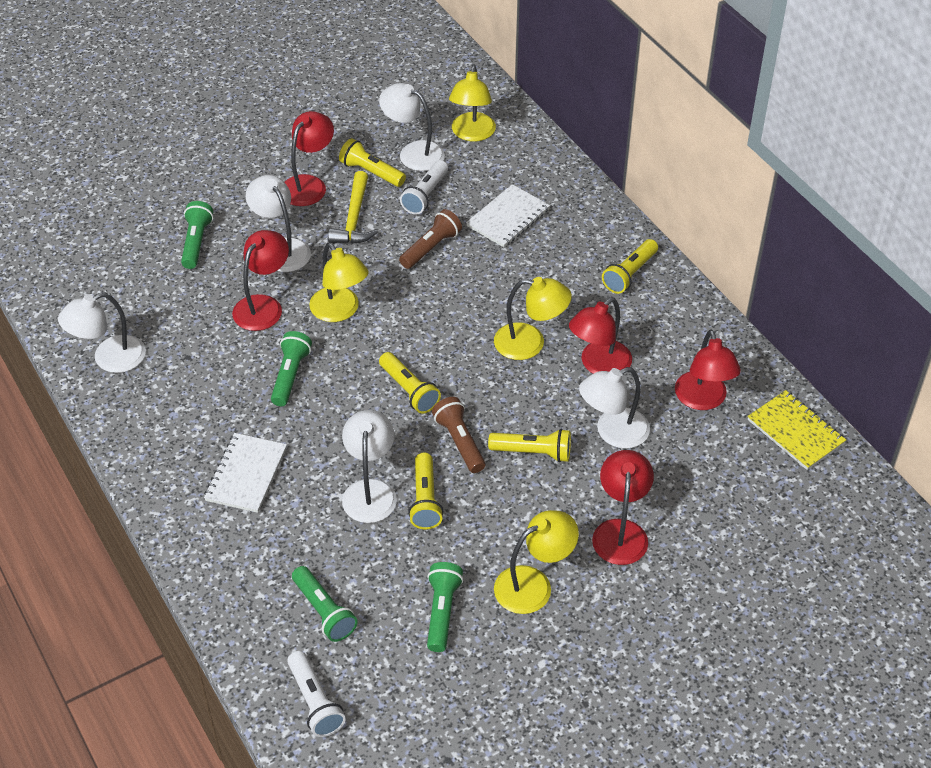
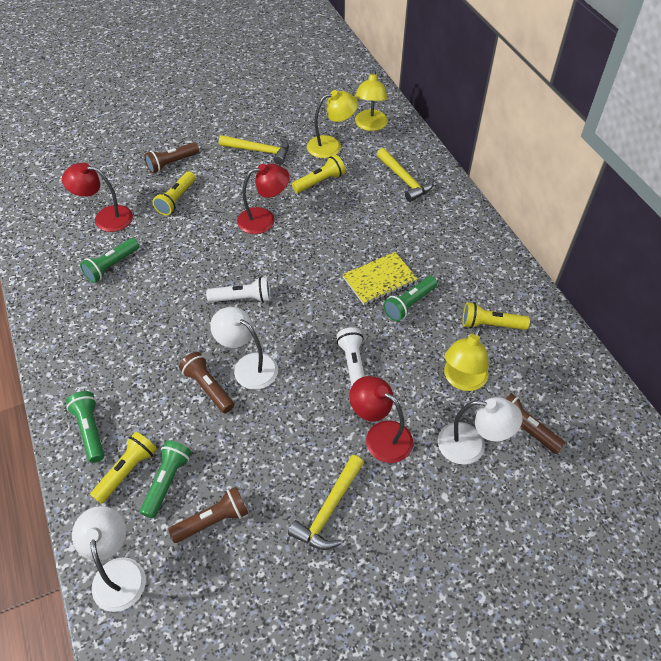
brown flashlight: [399,209,462,269] [432,397,485,473] = 2 -> [144,142,199,173] [168,487,248,543] [179,352,234,413] [506,393,566,454] = 4
red lamp: [232,230,289,331] [285,111,334,206] [569,297,632,374] [592,450,654,565] [675,330,741,410] = 5 -> [62,163,133,232] [237,164,290,234] [349,376,413,463] = 3
white lamp: [58,292,146,373] [246,175,311,272] [342,410,397,523] [379,83,445,171] [579,367,650,449] = 5 -> [72,506,146,612] [210,307,278,390] [438,397,522,465] = 3
white notebook: [204,433,287,513] [466,184,550,247] = 2 -> none = 0
yellow flashlight: [339,138,406,187] [379,352,441,414] [408,453,443,529] [488,429,571,462] [602,239,658,294] = 5 -> [90,432,157,504] [152,171,196,215] [292,155,346,193] [462,302,530,330] = 4
yellow hammer: [328,171,378,244] = 1 -> [219,135,289,165] [288,455,364,550] [377,148,434,202] = 3
yellow lamp: [309,243,369,322] [449,65,496,141] [494,277,572,360] [494,510,579,614] = 4 -> [307,90,358,158] [355,70,388,131] [444,327,489,391] = 3

